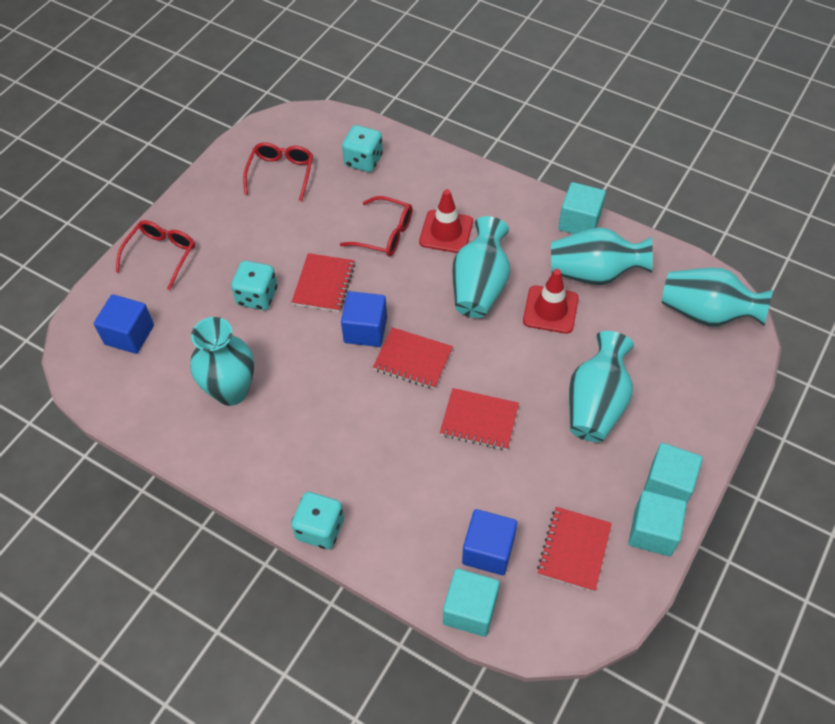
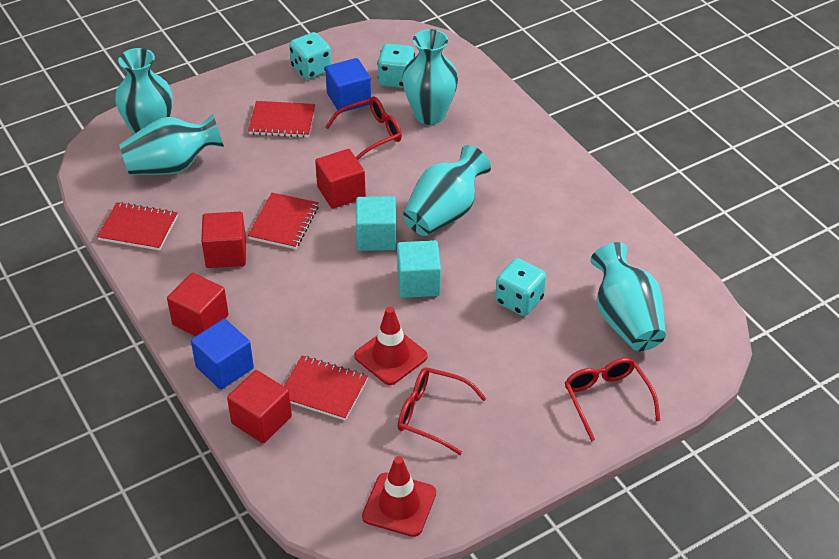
blue cube: [94,294,154,354] [341,291,387,347] [462,509,517,575] = 3 -> [191,319,254,390] [325,58,371,112] = 2
red cube: none = 0 -> [167,273,229,336] [201,212,246,268] [227,370,292,443] [315,149,366,209] = 4
turquoise cube: [443,568,500,637] [558,182,606,234] [628,491,687,556] [643,443,703,503] = 4 -> [356,196,397,251] [397,240,441,298] = 2

